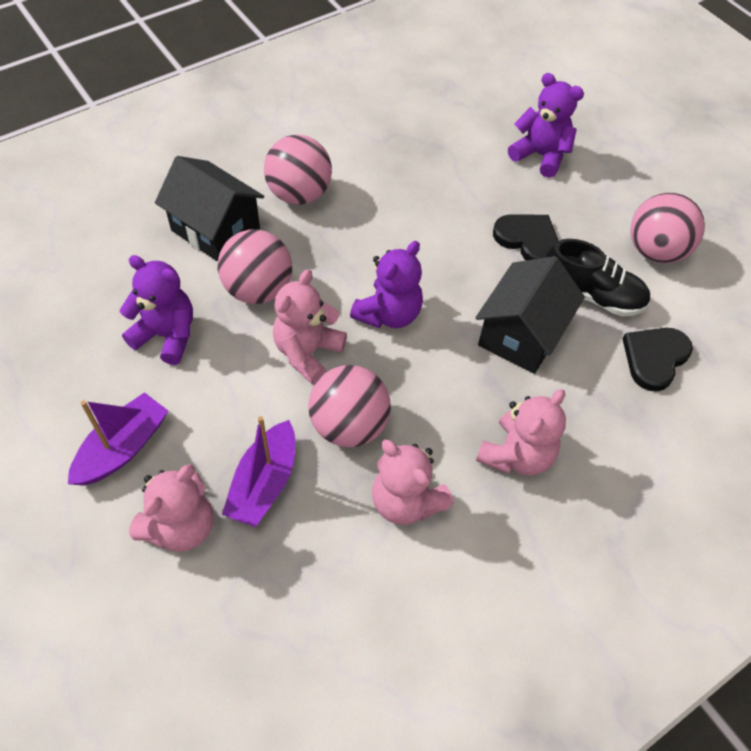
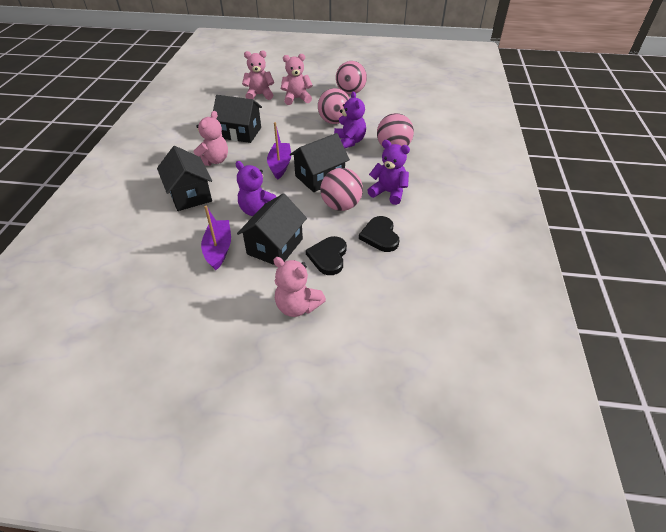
black house: [155,156,264,262] [475,256,585,374] = 2 -> [157,146,212,211] [213,95,262,143] [237,193,307,266] [290,133,350,192] = 4
black shoe: [545,239,650,316] = 1 -> none = 0

